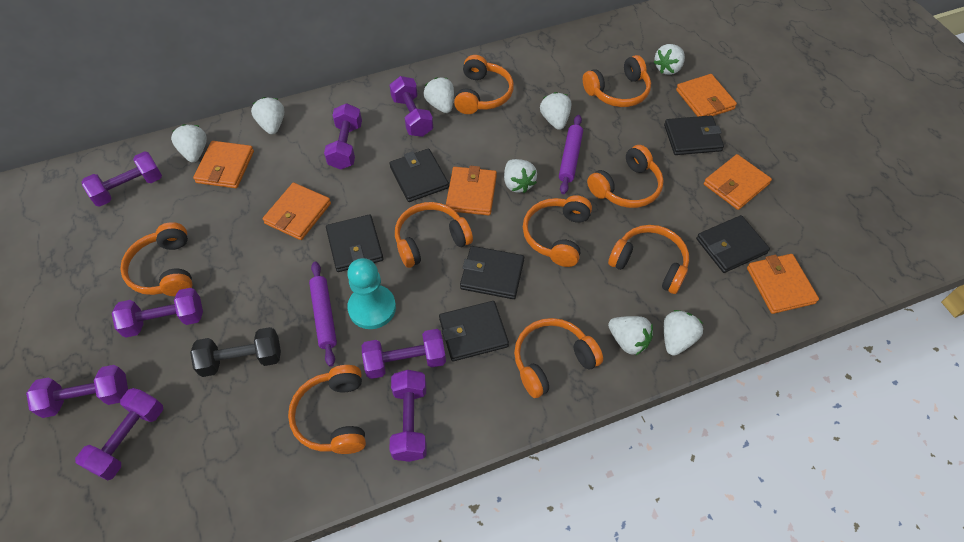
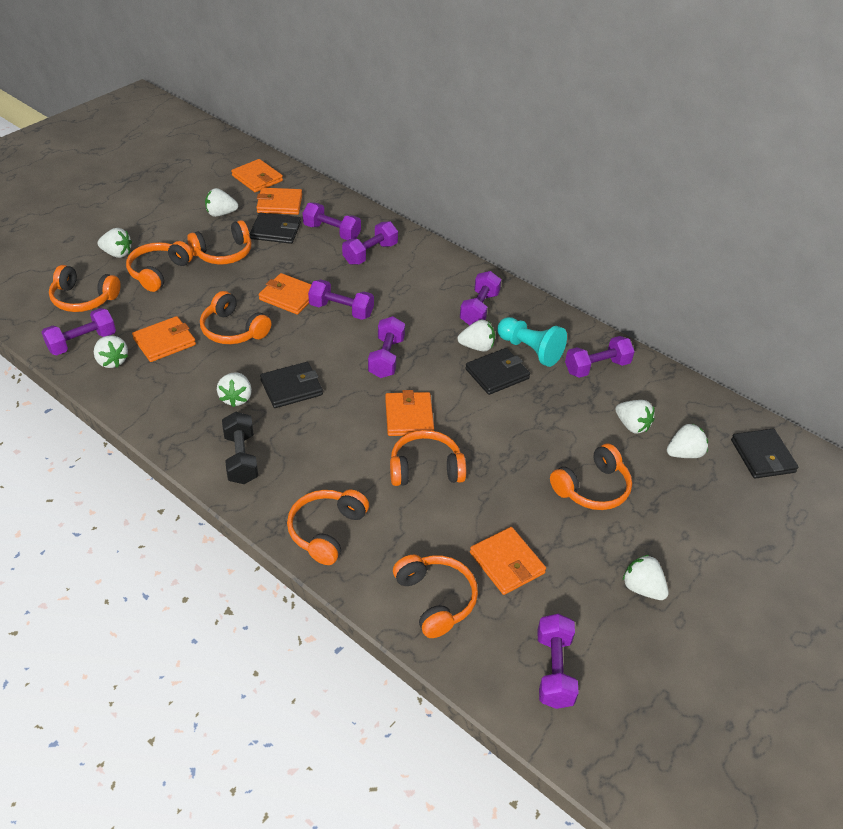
black wallet: [326,214,384,272] [389,149,449,202] [439,301,509,361] [460,246,524,299] [664,115,724,155] [696,215,770,273] = 6 -> [250,213,301,244] [260,362,323,408] [465,348,530,395] [731,429,798,479] = 4
orange headphones: [120,222,192,296] [288,365,366,454] [395,202,473,268] [454,55,514,114] [514,318,603,398] [523,195,592,267] [583,55,651,107] [587,145,664,208] [608,225,689,294] = 9 -> [49,265,121,312] [126,241,193,292] [187,220,251,265] [200,291,271,344] [287,490,369,565] [390,430,466,486] [393,555,478,638] [550,444,632,510] = 8
purple rolling pin: [309,262,337,367] [559,115,583,194] = 2 -> none = 0

